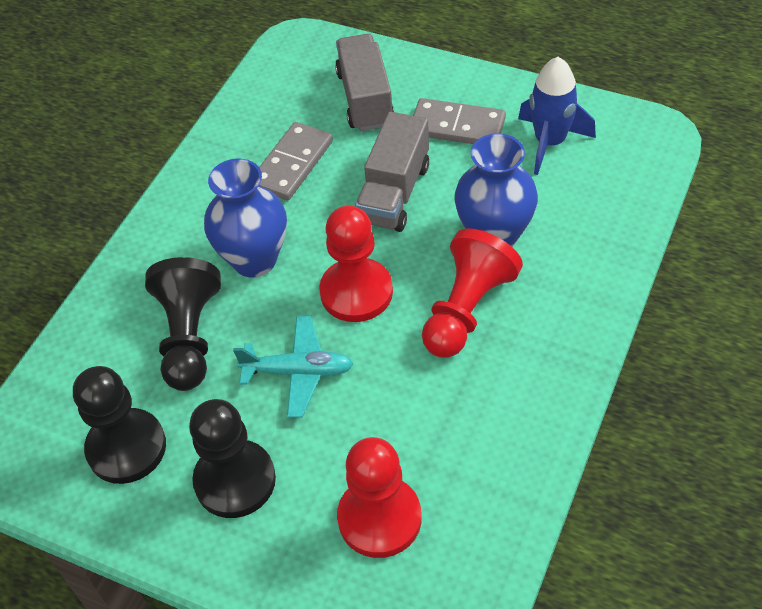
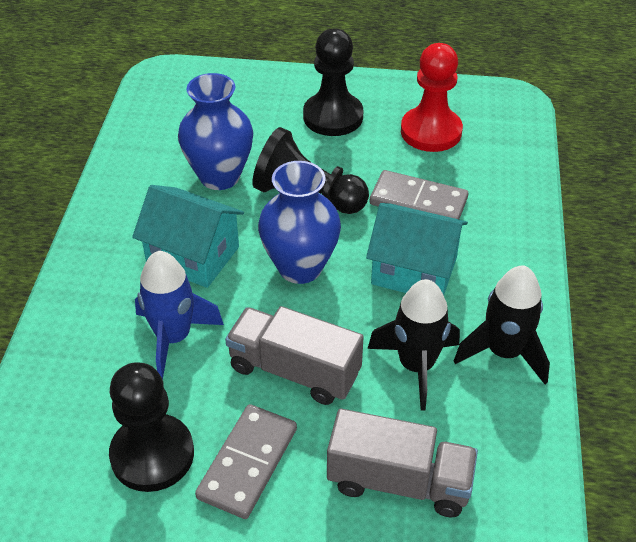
black rocket: none = 0 -> [367,279,460,411] [454,266,550,384] = 2
red pawn: [319,205,393,322] [337,437,422,558] [422,228,523,358] = 3 -> [401,43,463,152] = 1
turquoise house: none = 0 -> [132,185,244,288] [366,203,468,295] = 2
turquoise plane: [233,316,353,417] = 1 -> none = 0

